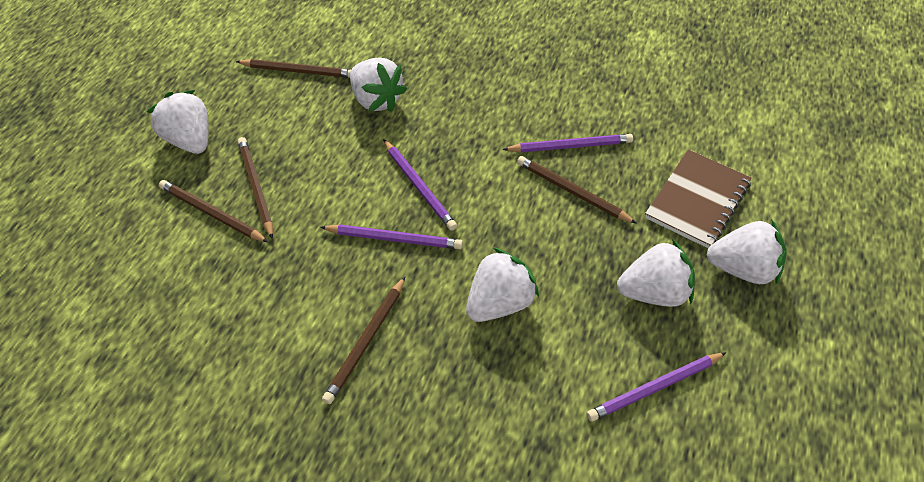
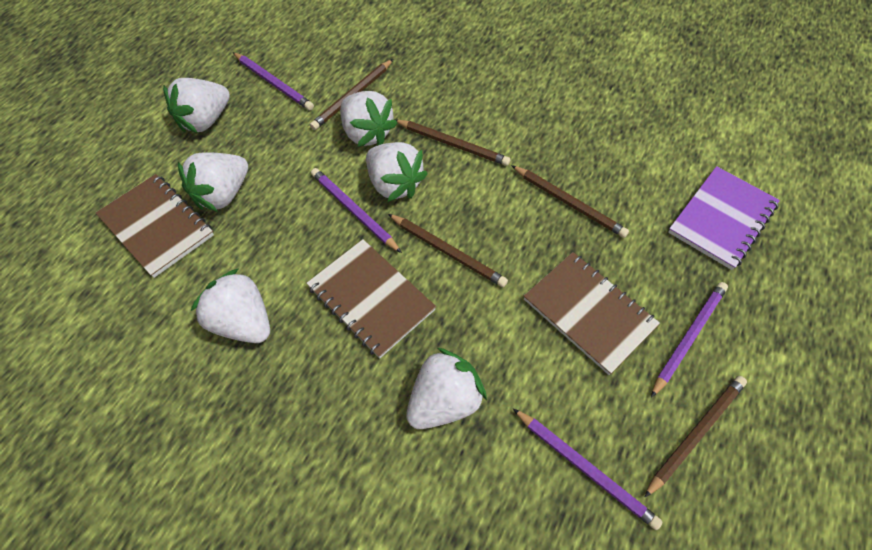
brown notebook: [645,149,752,248] = 1 -> [96,174,214,278] [306,239,436,358] [524,252,660,375] = 3
purple notebook: none = 0 -> [668,166,780,270] = 1
white strawberry: [147,90,208,154] [350,58,407,112] [466,248,539,322] [617,239,695,307] [707,219,787,285] = 5 -> [163,78,230,133] [178,152,248,212] [191,269,270,343] [340,91,398,147] [366,142,428,202] [406,348,487,429] = 6

